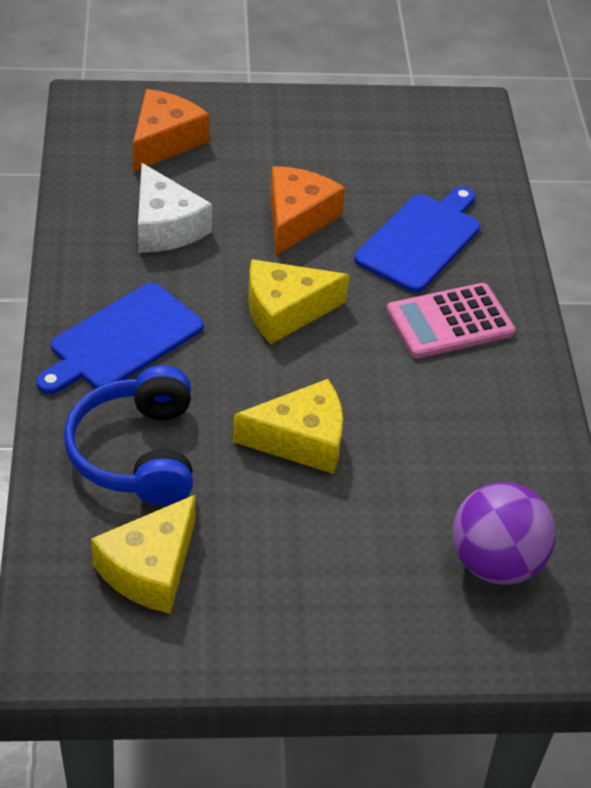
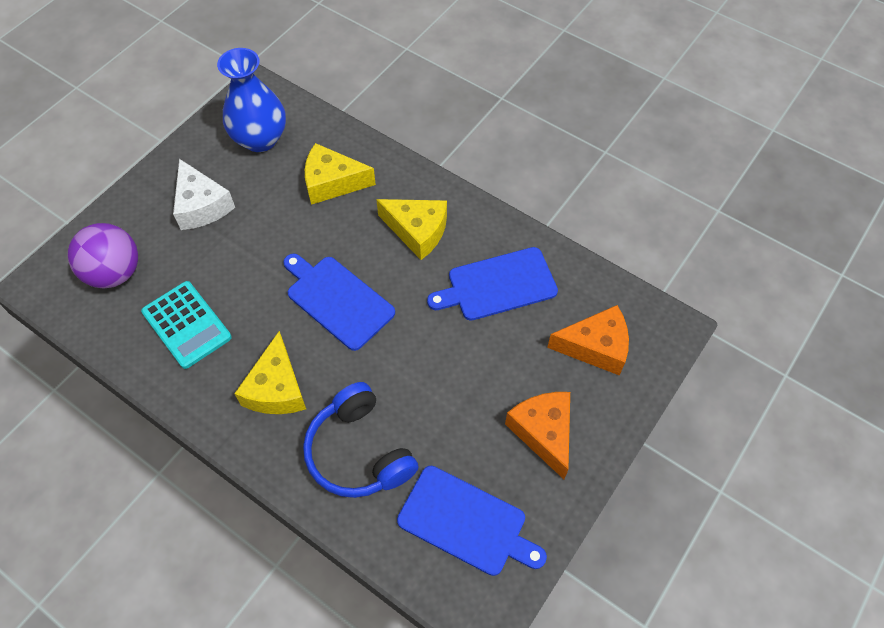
blue cutting board: [36,283,203,394] [354,186,480,293] = 2 -> [283,254,395,351] [397,466,547,576] [427,247,558,321] = 3
blue vase: none = 0 -> [217,48,286,152] = 1
pink calculator: [387,283,515,358] = 1 -> none = 0
turquoise calculator: none = 0 -> [141,281,232,369] = 1

